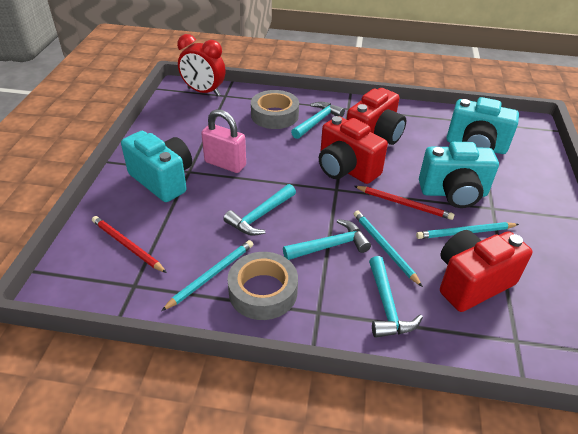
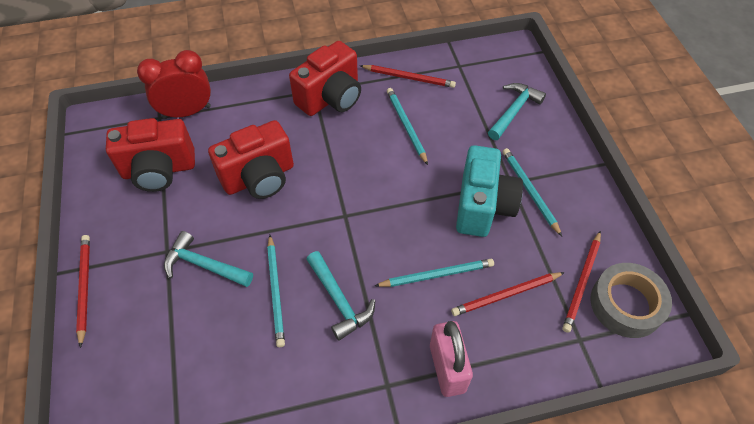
grey tape: [227,252,298,320] [251,90,299,129] = 2 -> [591,263,672,338] = 1
red pencil: [92,216,167,273] [354,186,455,220] = 2 -> [76,235,90,348] [360,65,456,88] [451,272,565,316] [562,231,601,333] = 4
turquoise camera: [121,131,192,202] [419,142,499,208] [447,97,519,154] = 3 -> [456,145,523,237] = 1
turquoise hammer: [223,184,296,236] [283,219,371,260] [291,102,345,139] [369,256,423,338] = 4 -> [164,231,253,287] [306,251,375,341] [488,83,546,140] = 3
turquoise pencil: [161,240,253,311] [354,210,423,287] [416,222,519,239] = 3 -> [267,235,285,347] [375,259,494,287] [387,88,428,165] [503,148,562,236] = 4

